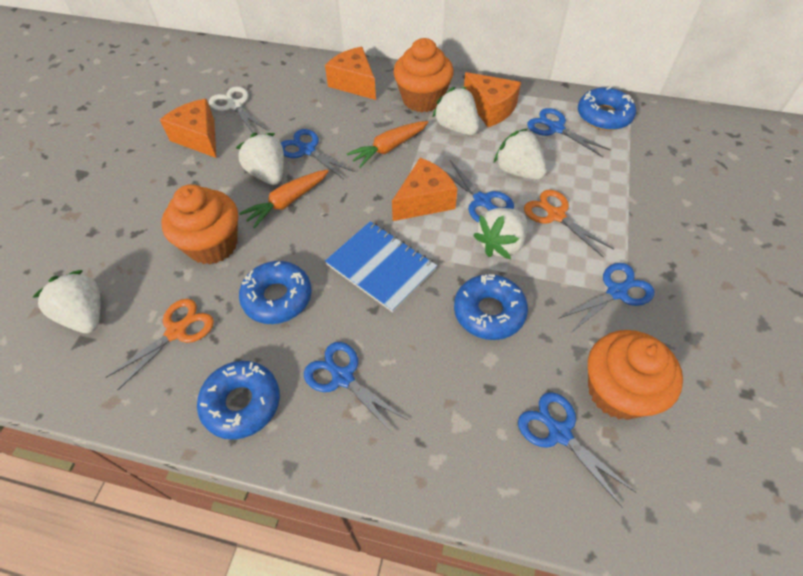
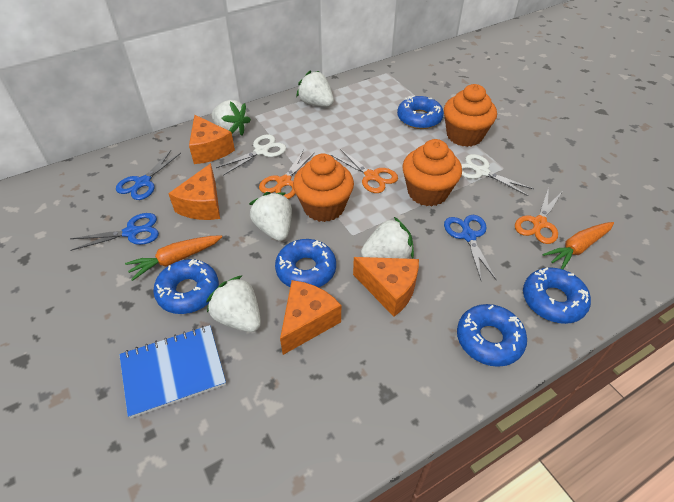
blue donut: [197,361,280,440] [239,261,312,324] [454,274,528,340] [578,87,636,130] = 4 -> [153,259,219,314] [275,239,336,287] [397,95,444,129] [457,304,527,367] [523,267,591,324] = 5
blue scissors: [281,129,355,179] [304,342,408,435] [445,160,514,223] [518,392,637,508] [527,108,611,157] [558,263,654,333] = 6 -> [70,213,159,251] [116,150,181,200] [444,215,496,280] = 3
orange scissors: [105,299,214,390] [524,190,614,258] = 2 -> [259,150,315,199] [331,149,398,193] [515,187,562,244] = 3
white scissors: [209,86,268,133] = 1 -> [216,135,286,175] [461,154,533,196] = 2

